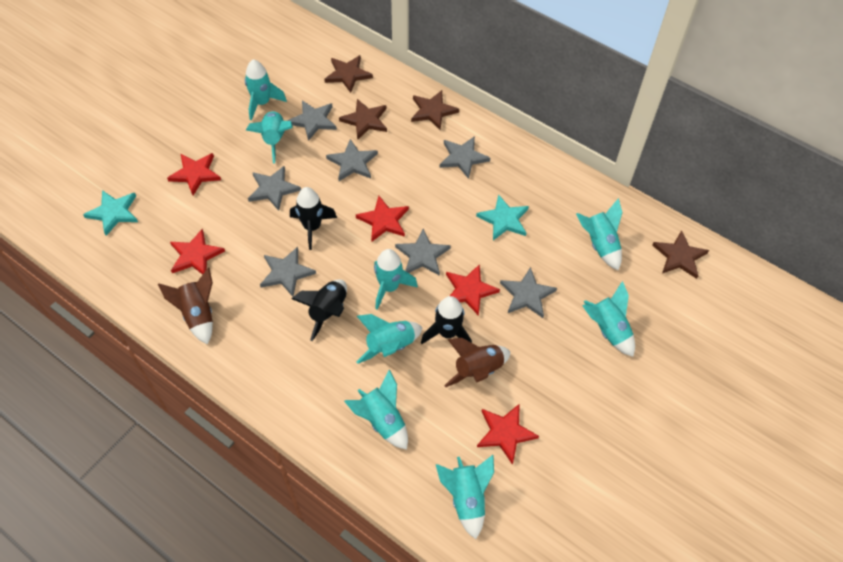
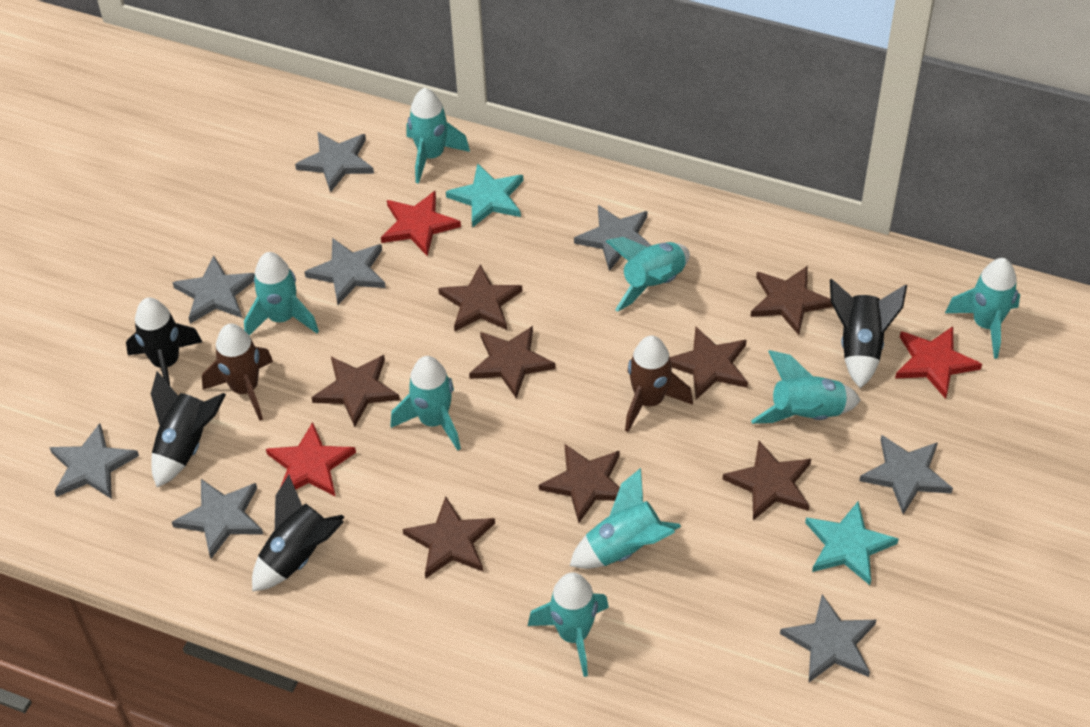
black rocket: [290,187,337,250] [291,280,347,341] [421,296,472,344] = 3 -> [126,298,202,385] [151,371,226,487] [252,475,344,592] [830,279,907,388] = 4
brown star: [324,55,373,93] [339,99,387,140] [411,90,459,130] [652,230,709,279] = 4 -> [311,355,400,427] [403,496,495,578] [438,264,522,331] [469,326,556,399] [539,444,620,523] [670,327,748,400] [723,441,811,520] [751,266,833,335] = 8
grey star: [248,166,301,211] [260,247,316,297] [287,101,337,141] [326,139,378,181] [395,229,451,276] [440,136,490,179] [500,267,557,318] = 7 -> [49,423,139,499] [172,256,255,324] [172,479,263,559] [295,132,374,193] [305,238,386,305] [574,205,652,271] [780,594,876,682] [859,435,953,514] = 8
red star: [167,153,221,195] [170,229,225,275] [356,196,409,241] [446,264,500,316] [477,404,539,465] = 5 -> [266,422,356,497] [381,191,461,256] [895,326,982,399] = 3

